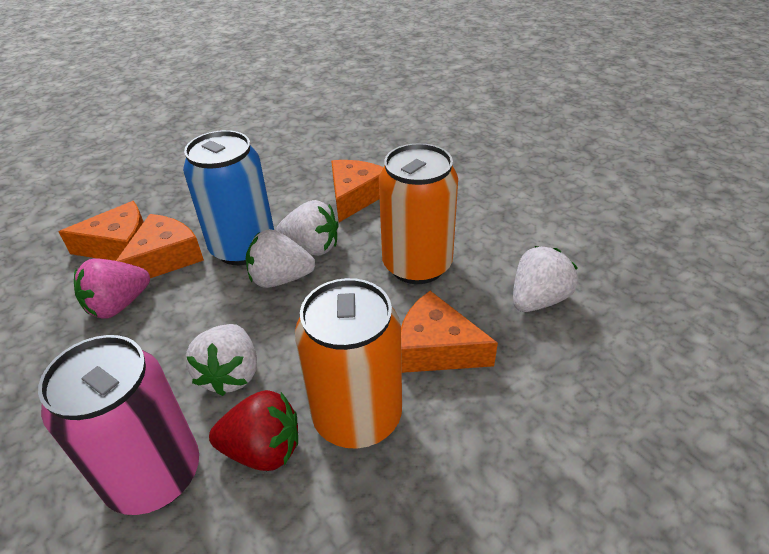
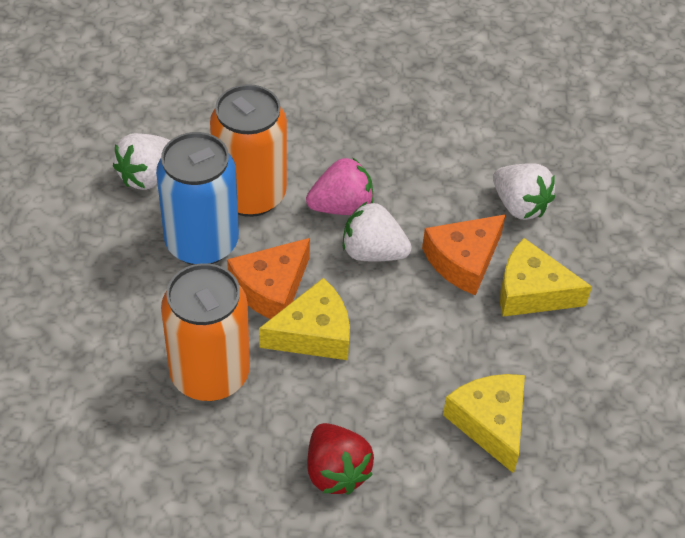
orange cheese: [59,201,144,261] [116,214,204,278] [331,160,383,222] [401,291,498,373] = 4 -> [227,238,310,319] [422,214,506,296] = 2
pink can: [38,335,199,515] = 1 -> none = 0
white strawberry: [186,324,257,396] [246,229,315,288] [276,200,338,256] [513,246,578,312] = 4 -> [113,133,170,190] [343,202,412,261] [493,163,555,220] = 3
yellow cheese: none = 0 -> [259,278,350,360] [443,374,525,474] [500,238,592,317] = 3

